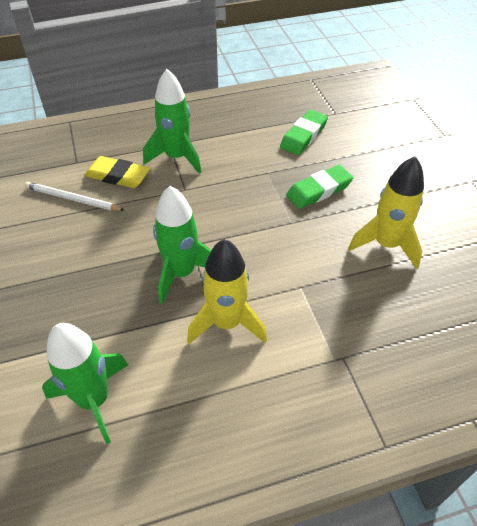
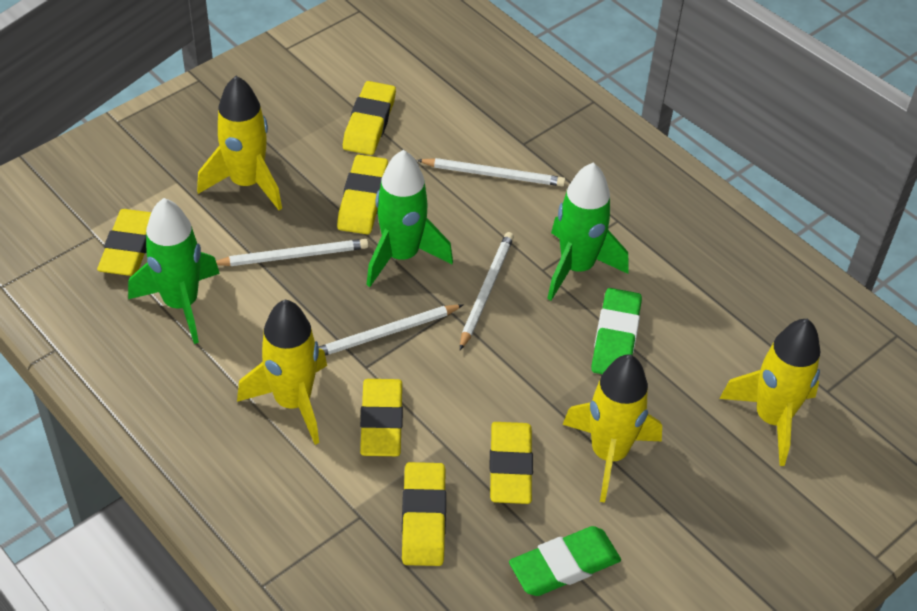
white pencil: [25,182,124,211] = 1 -> [216,239,369,266] [319,305,463,356] [417,158,566,187] [460,232,514,350] = 4
yellow eraser: [84,156,150,188] = 1 -> [97,209,151,276] [337,155,388,234] [343,81,396,155] [360,379,403,456] [402,462,446,566] [489,422,533,504] = 6
yellow rocket: [187,239,267,344] [348,156,424,269] = 2 -> [197,76,282,210] [237,300,327,445] [562,355,662,503] [719,319,820,466] = 4

